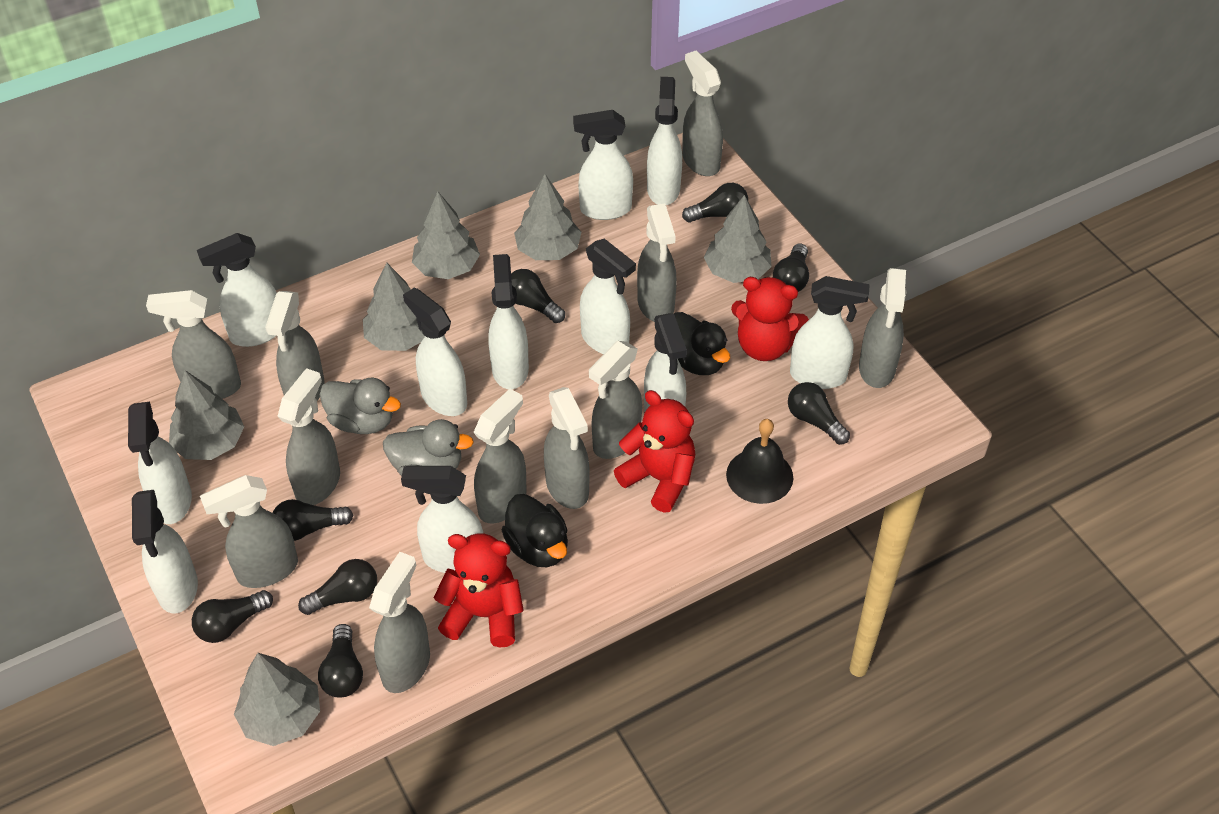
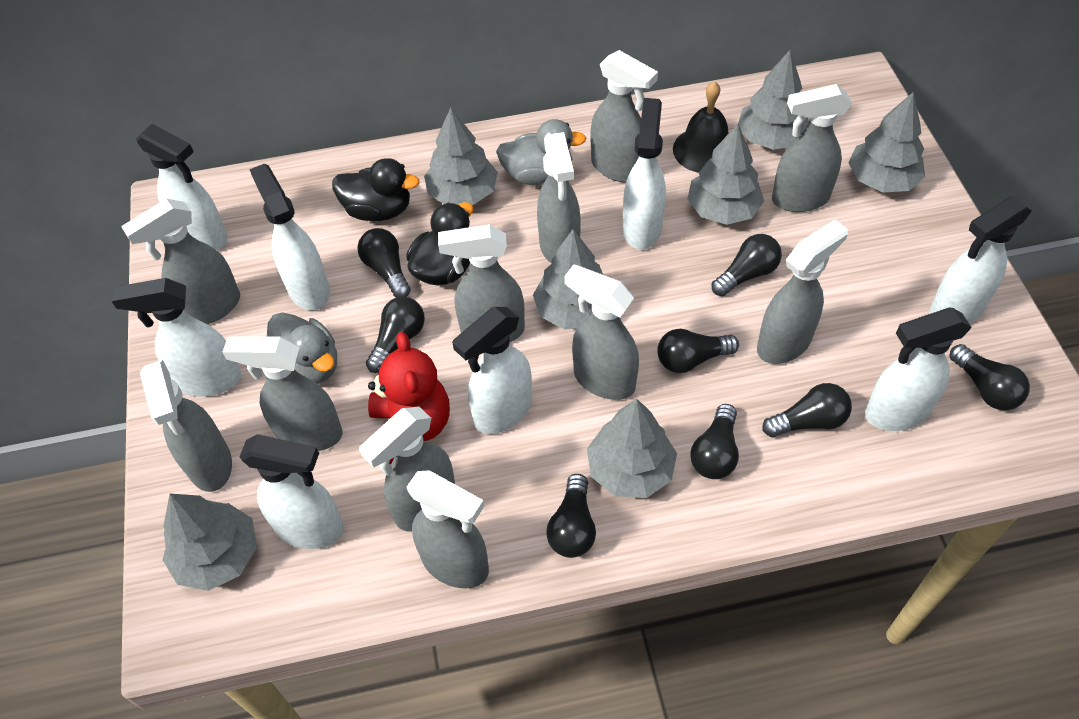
grey tree: [169,370,244,460] [234,653,320,746] [363,263,425,351] [412,191,480,279] [514,174,581,260] [704,195,772,283] = 6 -> [163,494,257,591] [424,108,498,205] [533,229,603,330] [587,399,677,498] [687,124,764,225] [738,50,809,150] [848,92,925,193] = 7
red teddy bear: [434,533,524,647] [614,390,695,513] [731,277,809,361] = 3 -> [368,332,450,464] = 1
white spray bottle: [128,402,192,524] [132,490,198,613] [197,233,277,347] [401,466,483,573] [403,287,467,416] [488,254,529,389] [573,110,633,220] [580,238,636,354] [644,313,687,411] [647,77,682,205] [790,276,870,389] = 11 -> [112,278,241,397] [136,124,228,250] [239,434,344,549] [249,164,330,311] [452,307,532,434] [623,98,666,249] [865,308,972,431] [930,196,1032,323] = 8

